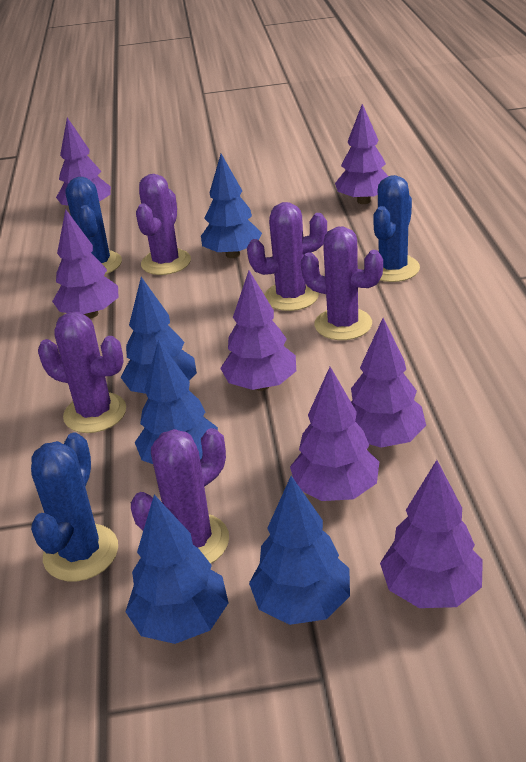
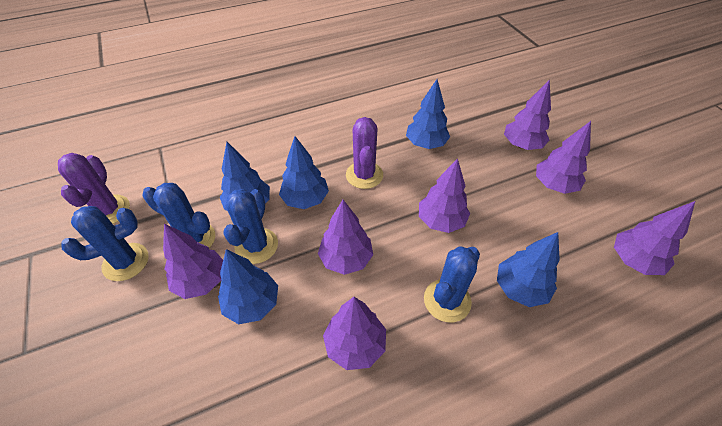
blue cactus: [31,432,118,581] [66,177,122,275] [373,175,420,282] = 3 -> [61,206,149,281] [142,183,215,248] [223,189,278,264] [424,246,480,322] = 4
purple cactus: [38,312,126,433] [131,428,229,564] [136,174,191,275] [247,202,327,311] [301,226,383,340] = 5 -> [58,153,130,224] [346,117,383,189] = 2

